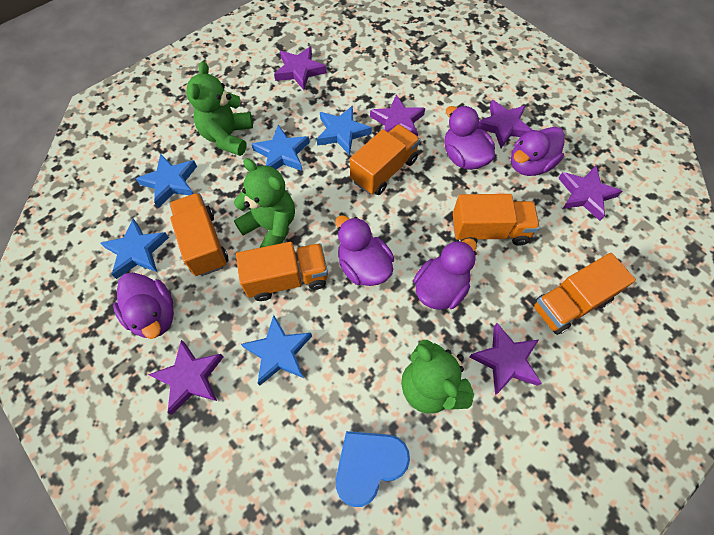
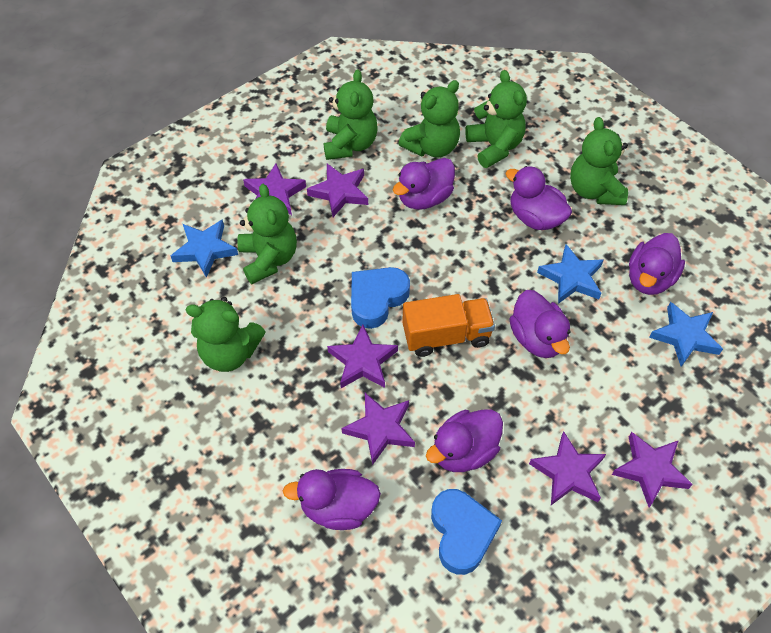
blue heart: [336,431,410,507] = 1 -> [351,267,410,329] [431,489,502,575] = 2
blue star: [101,219,169,279] [136,153,197,208] [241,315,312,386] [252,125,309,171] [317,106,372,155] = 5 -> [171,219,238,278] [537,244,604,304] [649,302,723,367] = 3
green teddy bear: [186,61,253,156] [234,158,295,248] [401,340,474,414] = 3 -> [186,297,265,372] [237,184,297,284] [324,69,378,160] [398,80,460,157] [465,70,527,168] [570,117,628,205] = 6
orange truck: [169,193,229,276] [236,242,328,301] [350,124,420,195] [453,194,540,246] [532,253,636,335] = 5 -> [402,294,495,357] = 1
purple duck: [113,272,174,339] [335,215,394,286] [413,238,477,310] [444,106,495,170] [511,127,565,176] = 5 -> [283,469,381,530] [393,158,455,210] [426,410,503,472] [505,166,572,230] [510,290,571,358] [629,233,685,295] = 6

